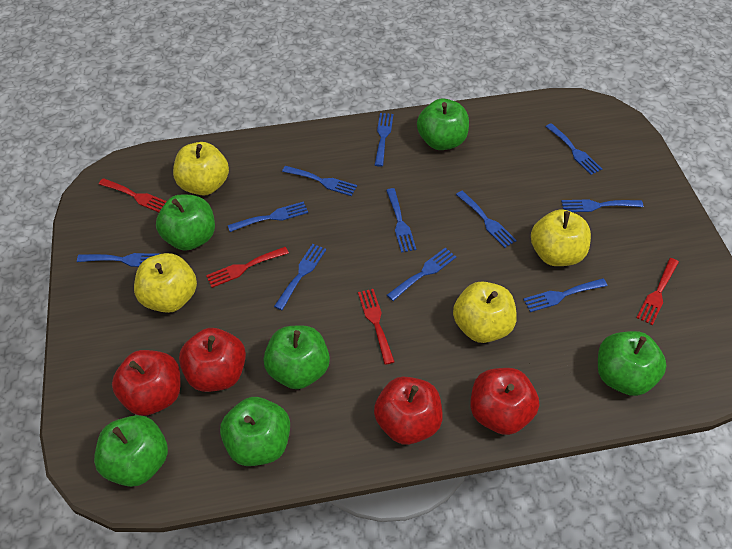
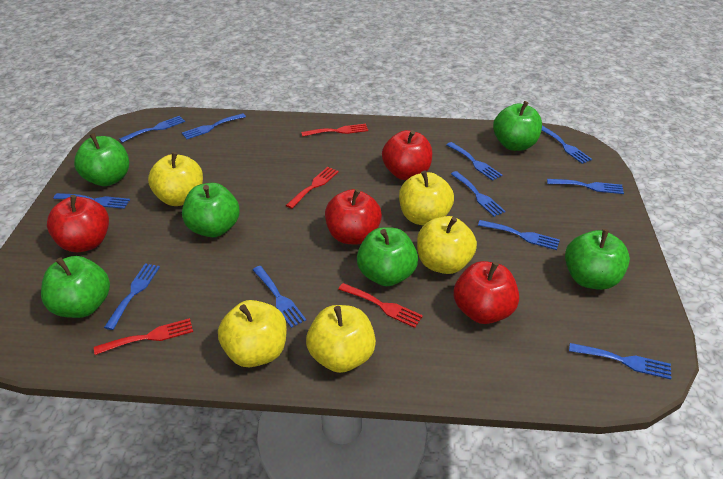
yellow apple: [134,253,197,313] [173,142,229,196] [453,281,517,343] [531,209,591,266] = 4 -> [148,152,203,206] [218,300,287,367] [306,305,376,373] [399,171,454,225] [417,216,477,274] = 5

